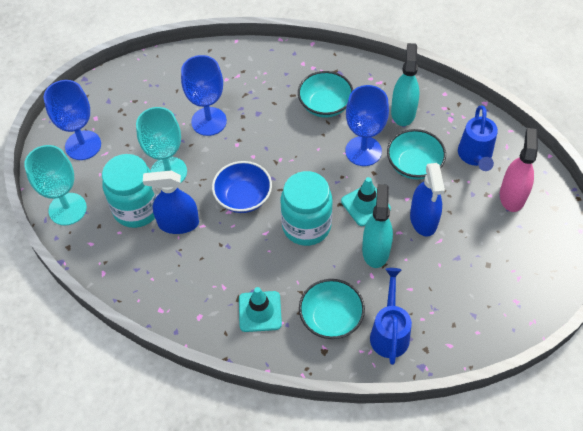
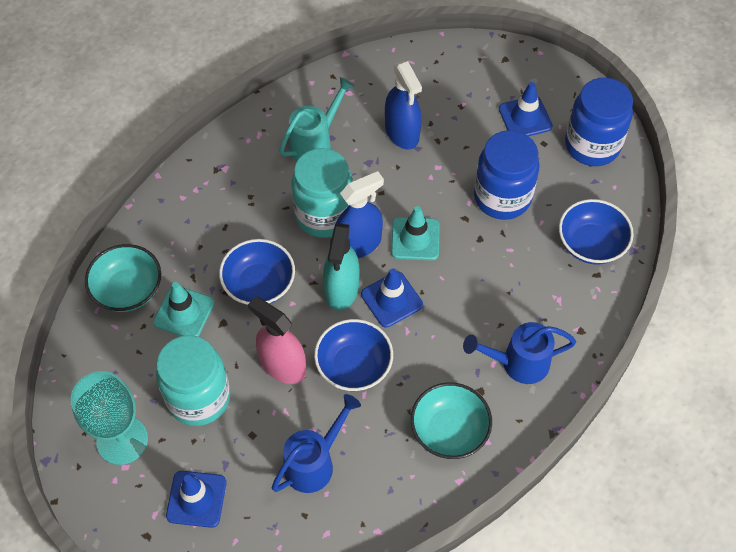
blue bowl: [212,161,272,213] = 1 -> [219,239,295,305] [314,319,393,391] [559,199,634,265] = 3
blue goblet: [44,80,101,160] [181,55,227,136] [345,85,389,166] = 3 -> none = 0
blue jar: none = 0 -> [474,130,540,220] [565,78,633,166] = 2
blue traffic cone: none = 0 -> [166,471,226,528] [361,268,423,327] [499,82,553,136] = 3
turquoise bowl: [298,71,353,117] [299,279,365,339] [387,129,446,179] = 3 -> [85,244,161,312] [411,382,492,459] = 2
turquoise goblet: [24,145,87,225] [136,107,187,183] = 2 -> [71,371,148,465] = 1
turquoise spray bottle: [362,184,393,268] [391,43,419,126] = 2 -> [323,223,359,310] = 1
turquoise watering can: none = 0 -> [279,77,354,161] = 1

